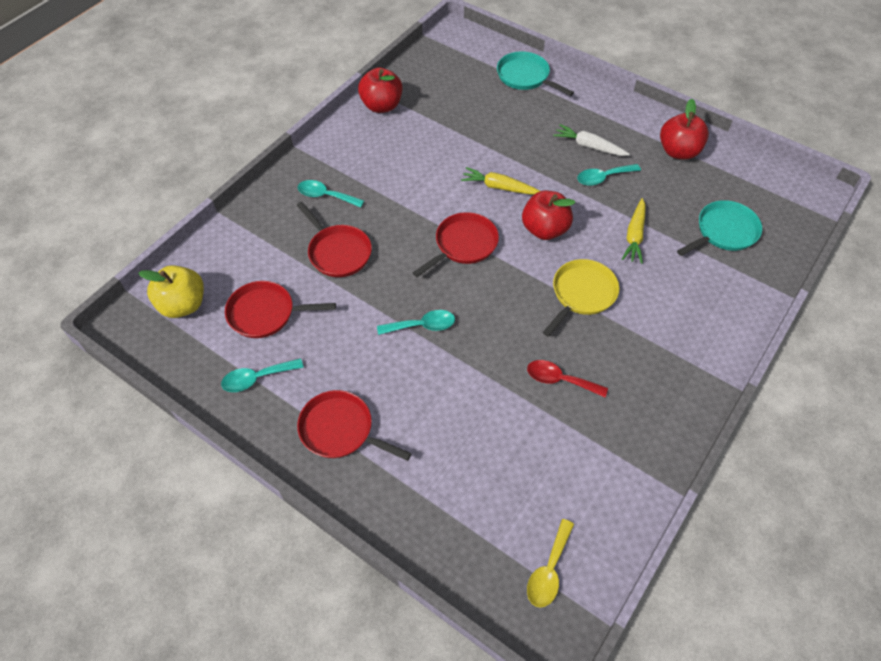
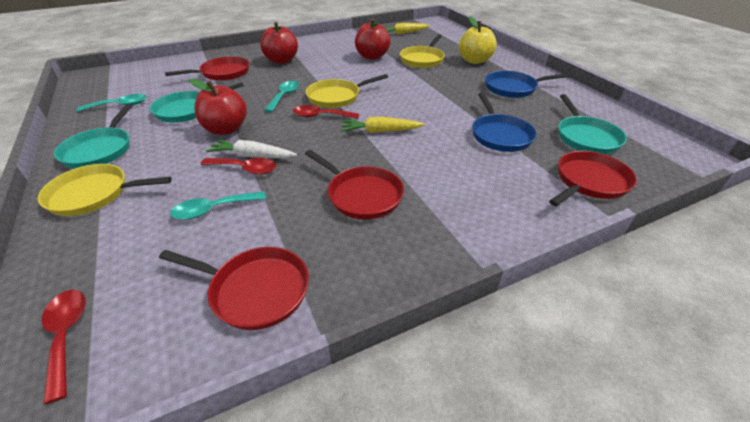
blue pan: none = 0 -> [472,93,537,152] [485,71,570,98] = 2
red spoon: [527,360,608,397] = 1 -> [42,290,86,404] [201,158,277,175] [293,105,359,119] = 3
turquoise pan: [497,51,574,96] [677,200,762,256] = 2 -> [54,104,132,169] [150,82,244,123] [558,94,627,154] = 3
turquoise spoon: [221,358,304,392] [298,180,364,208] [377,310,455,335] [577,164,641,186] = 4 -> [77,94,147,112] [170,191,266,220] [264,81,299,112] = 3
yellow pan: [543,259,619,337] = 1 -> [38,164,172,216] [306,74,388,108] [400,34,445,68] = 3
yellow spoon: [527,519,574,608] = 1 -> none = 0

